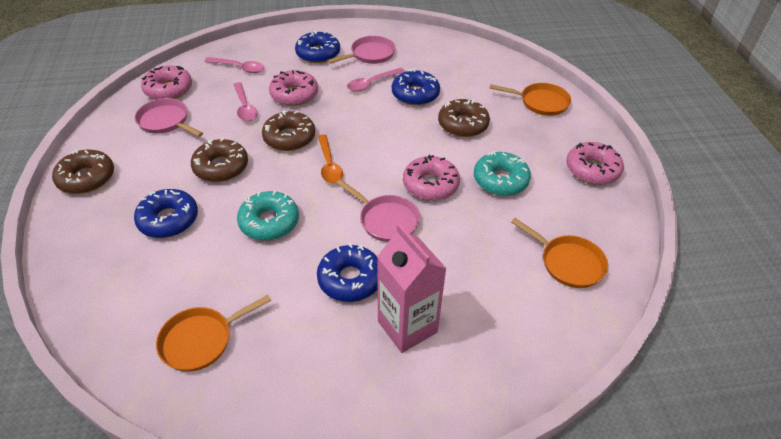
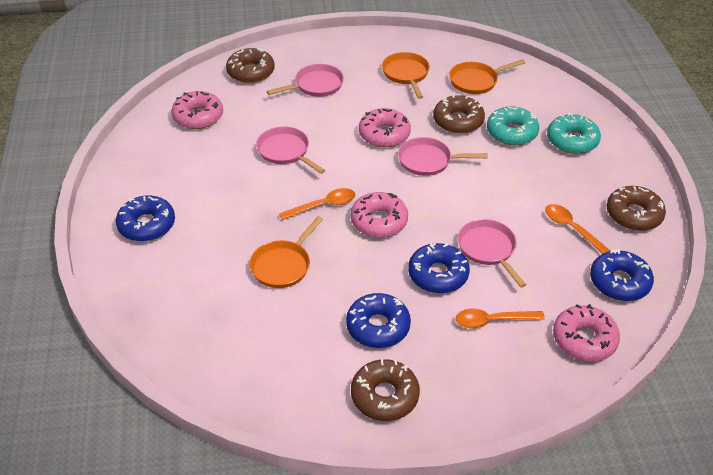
orange spoon: [318,134,343,183] = 1 -> [279,188,355,220] [456,309,545,328] [545,204,611,254] = 3
pink carton: [377,224,447,353] = 1 -> none = 0
pink pan: [135,98,203,137] [327,36,396,64] [336,179,420,242] = 3 -> [256,126,325,174] [267,64,344,97] [398,137,488,176] [458,219,526,288] = 4
pink spoon: [204,57,264,73] [233,82,258,121] [347,68,405,92] = 3 -> none = 0

